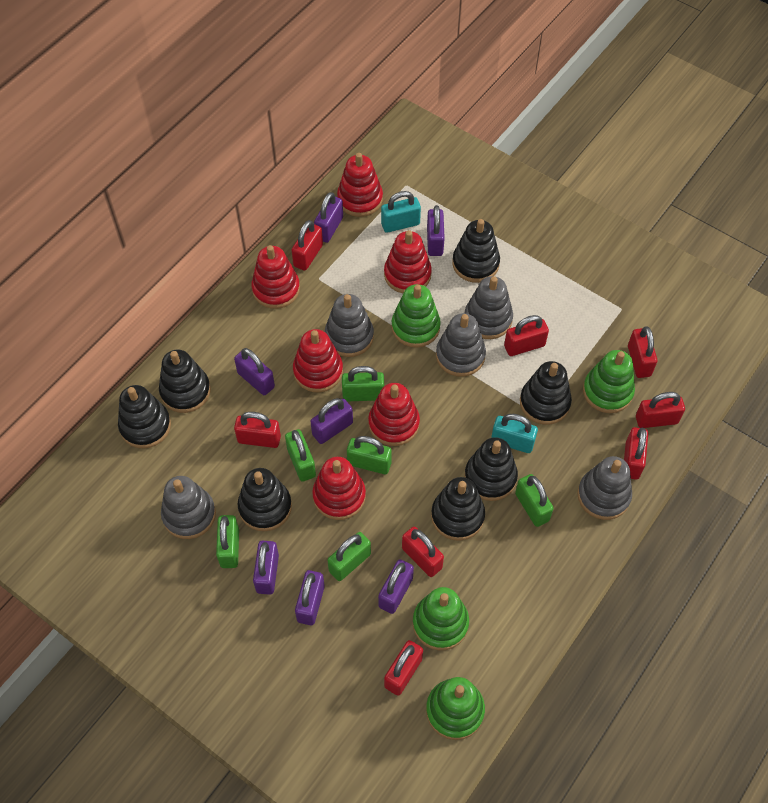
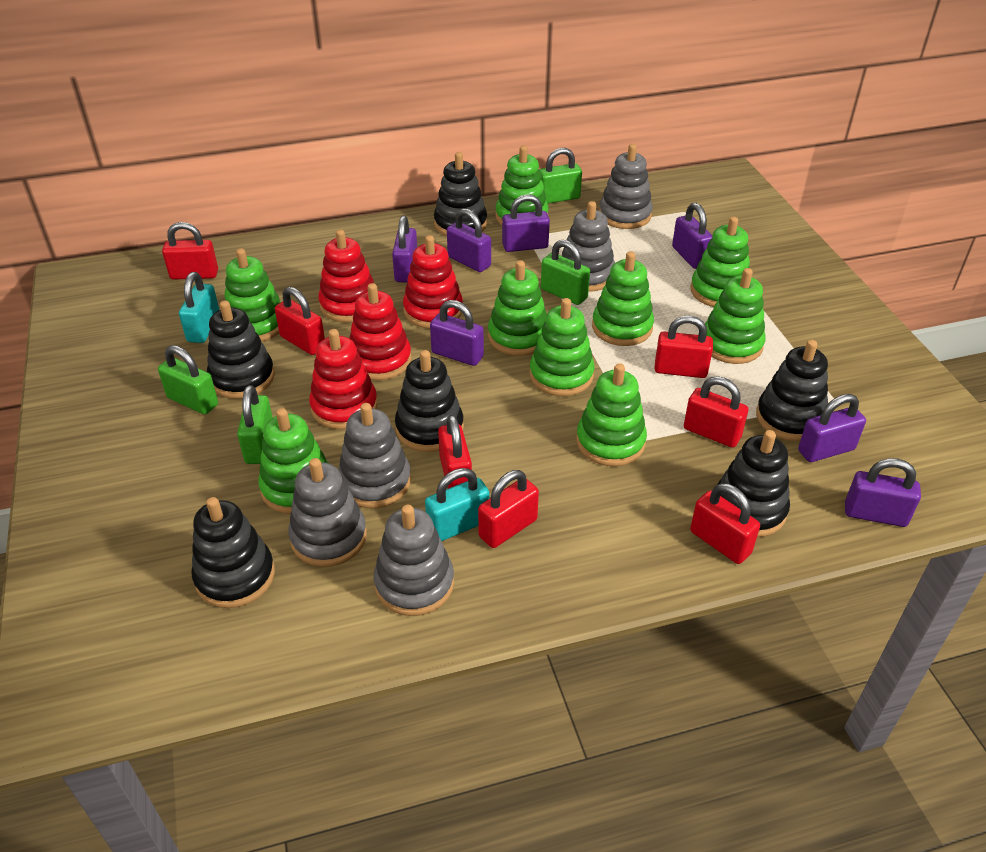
black stacking toy: [118,385,171,448] [159,350,211,413] [238,468,292,531] [431,477,485,541] [452,219,500,283] [464,437,518,501] [520,361,572,425] = 7 -> [191,497,275,608] [207,300,275,399] [395,350,464,452] [434,152,487,236] [717,430,790,537] [756,340,828,441] = 6
green padlock: [216,515,239,568] [285,429,316,482] [327,532,371,581] [342,366,384,401] [347,436,392,474] [515,474,554,527] = 6 -> [158,345,218,414] [237,385,273,464] [539,148,582,204] [541,240,590,305] = 4
green stacking toy: [391,284,441,348] [413,587,469,650] [426,677,485,740] [583,350,635,413] = 4 -> [224,248,281,342] [258,408,328,514] [488,260,547,356] [496,145,549,225] [530,298,595,396] [576,363,647,466] [592,251,654,346] [690,217,750,307] [705,268,766,364] = 9
red padlock: [234,412,281,448] [292,220,323,271] [384,640,423,696] [402,527,444,577] [504,315,549,356] [624,427,648,480] [628,326,658,378] [636,392,685,428] = 8 -> [162,222,218,280] [275,287,325,355] [438,415,472,489] [478,470,539,548] [654,316,713,378] [684,376,749,448] [690,483,760,564] = 7
red stacking toy: [251,245,300,309] [293,329,343,392] [312,457,366,520] [337,153,383,217] [368,383,420,446] [384,230,432,293] = 6 -> [309,329,378,429] [318,229,374,322] [349,283,412,380] [403,235,463,329] = 4

